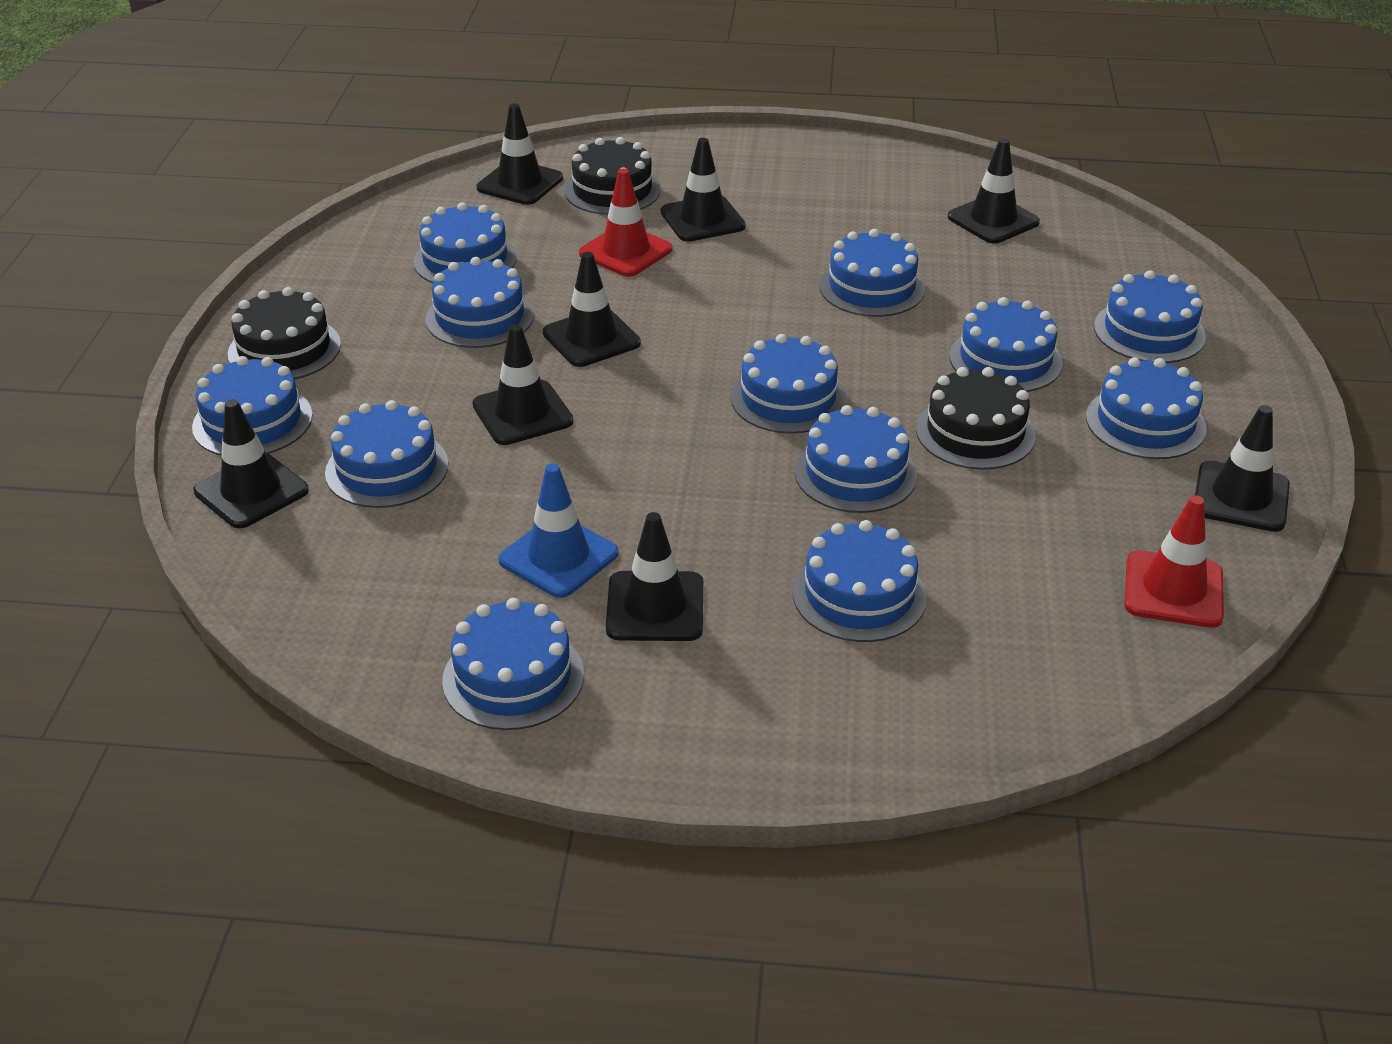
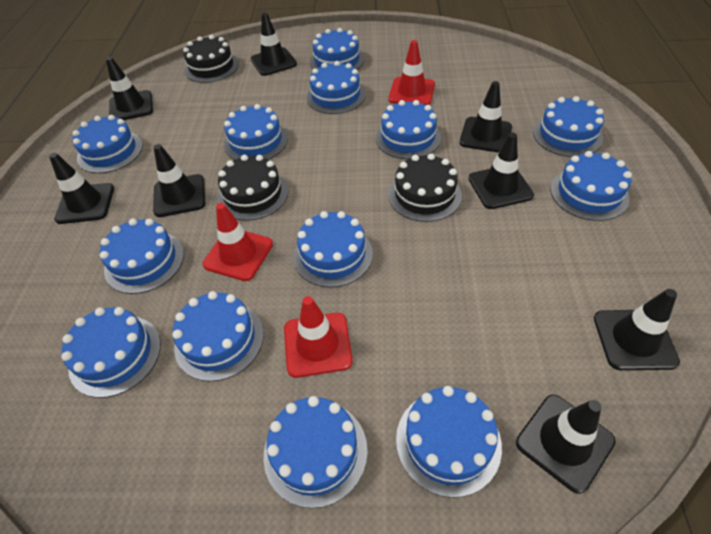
blue cake: [192,356,313,455] [325,400,448,508] [413,202,517,283] [425,257,534,348] [442,598,584,730] [731,334,846,434] [793,520,927,642] [795,405,917,513] [819,229,925,317] [949,297,1063,392] [1086,357,1207,459] [1094,270,1206,363] = 12 -> [61,307,161,398] [72,115,143,173] [100,219,184,294] [172,291,264,382] [224,104,288,160] [264,396,368,508] [294,211,373,287] [306,61,366,114] [310,28,364,70] [376,100,441,159] [396,386,502,498] [533,96,604,157] [551,151,632,221] = 13
blue traffic cone: [498,463,618,598] = 1 -> none = 0
red traffic cone: [579,168,673,277] [1125,495,1224,628] = 2 -> [203,203,273,281] [284,296,353,378] [388,40,435,105] = 3

